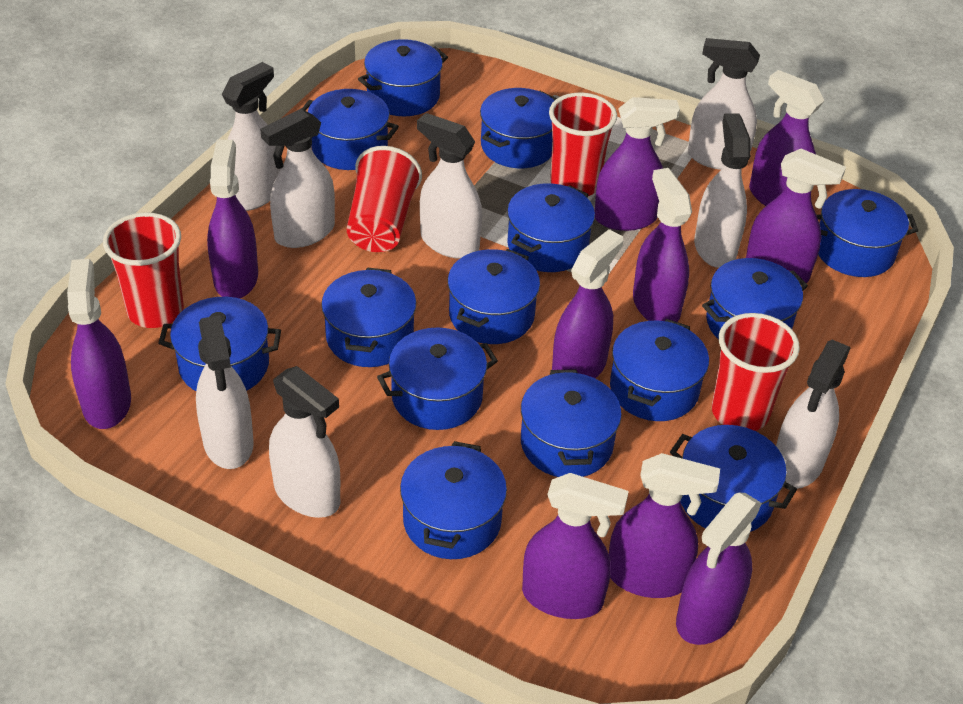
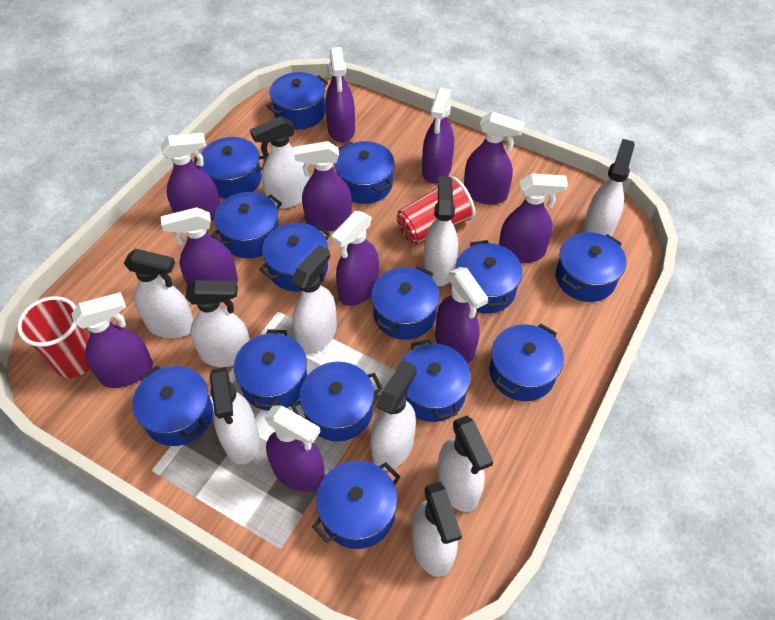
purple spray bottle: [67,259,131,429] [207,140,258,299] [522,473,629,619] [552,229,623,378] [594,97,680,231] [609,453,720,598] [633,168,692,322] [676,493,762,645] [746,149,846,283] [749,70,824,206] = 10 -> [71,292,153,388] [161,133,220,221] [161,207,238,286] [265,405,325,492] [294,141,352,231] [325,47,355,143] [332,211,379,306] [422,88,454,184] [435,267,488,363] [464,112,525,204] [499,173,568,263] = 11
red cup: [103,212,184,328] [347,146,422,252] [549,93,617,196] [712,313,800,431] = 4 -> [17,296,90,378] [397,176,475,244] = 2
white spray bottle: [196,315,254,469] [222,62,281,211] [260,109,335,248] [269,366,340,518] [417,113,482,259] [688,38,760,170] [694,114,751,268] [776,340,850,489] = 8 -> [124,249,194,338] [185,280,250,367] [210,367,260,465] [250,116,309,209] [291,245,337,354] [370,360,417,470] [411,482,462,577] [424,176,458,286] [437,416,493,512] [582,139,635,236] = 10

